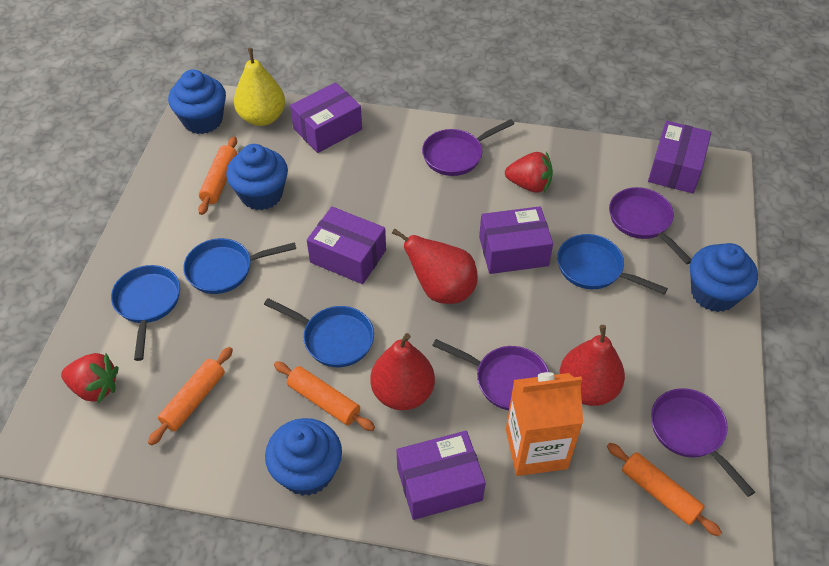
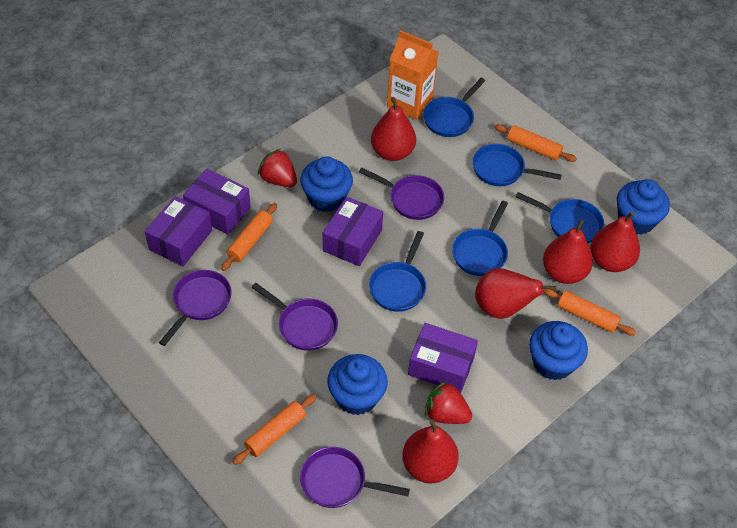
blue pan: [111,265,180,361] [183,238,296,294] [264,298,374,367] [557,234,668,295] = 4 -> [369,231,426,312] [423,78,485,137] [452,200,508,276] [472,144,562,186] [515,192,604,243] = 5
purple box: [290,82,362,153] [307,207,386,284] [397,431,486,520] [479,206,553,274] [648,121,711,193] = 5 -> [145,196,212,266] [183,169,251,234] [323,197,383,266] [408,323,478,393] = 4
red pear: [370,333,435,410] [392,228,478,304] [559,325,625,406] = 3 -> [371,97,416,161] [402,419,459,484] [475,268,556,319] [543,219,593,284] [590,211,640,272] = 5
yellow pear: [234,48,285,126] = 1 -> none = 0

